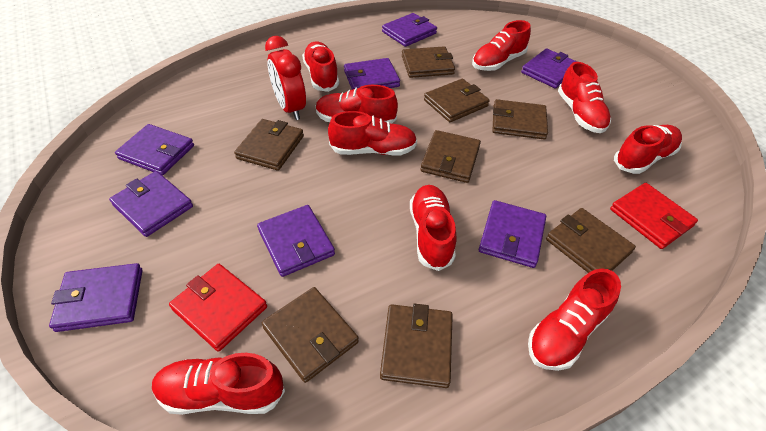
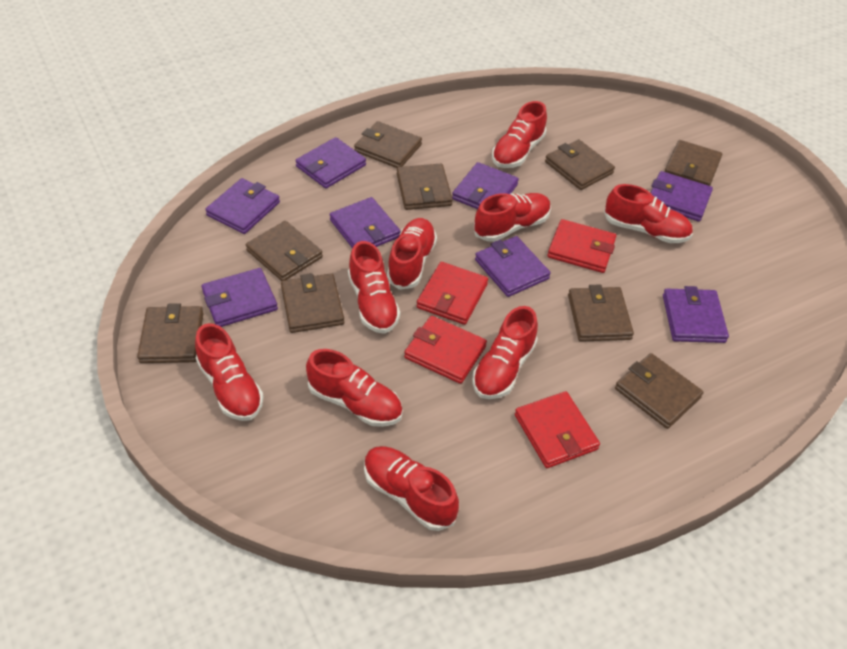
brown wallet: [234,119,304,171] [262,287,359,383] [380,304,453,388] [402,46,455,78] [420,130,481,183] [424,79,490,122] [493,99,548,139] [546,208,636,273] = 8 -> [137,303,204,363] [246,221,323,281] [281,273,344,333] [354,121,422,168] [397,164,453,210] [545,139,615,190] [568,285,634,342] [615,353,704,429] [665,140,722,186] = 9
red clock: [265,36,306,120] = 1 -> none = 0
red wallet: [169,264,267,352] [610,183,698,249] = 2 -> [404,316,487,384] [417,262,488,325] [515,391,600,468] [547,219,616,273] = 4

